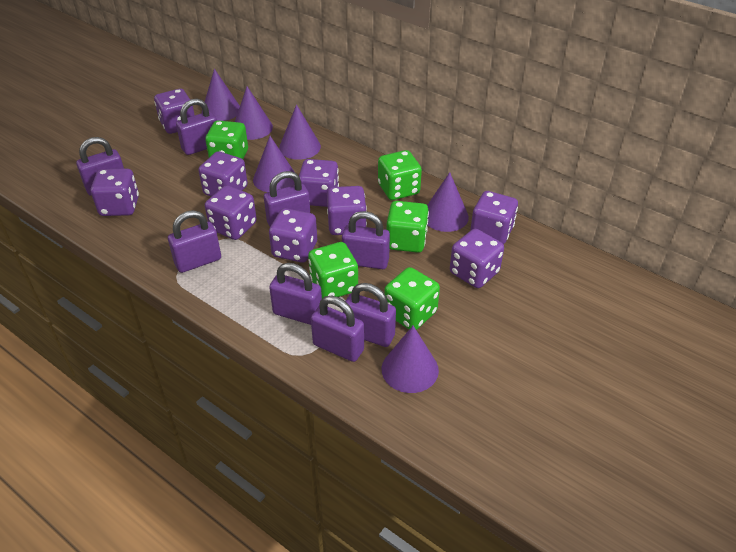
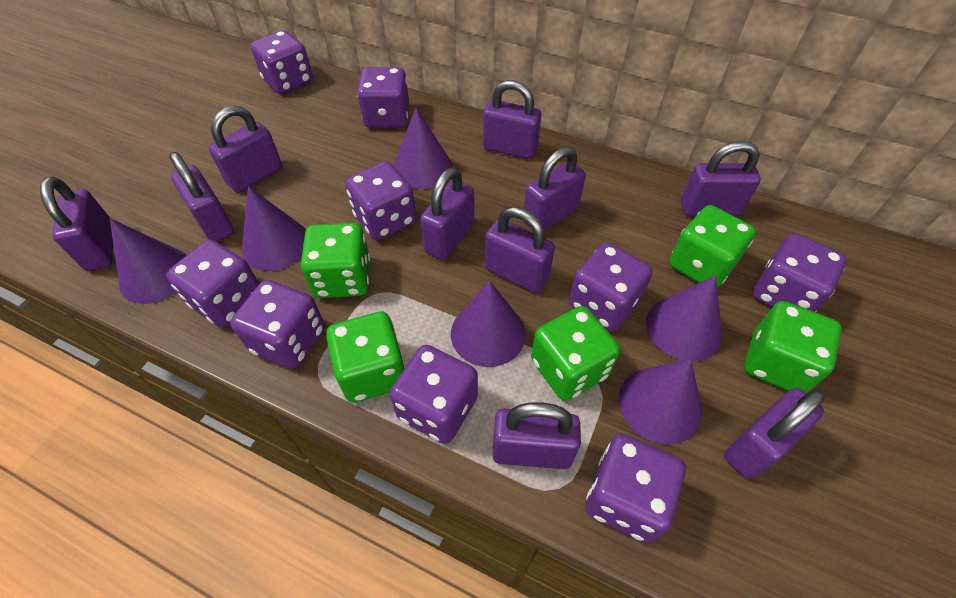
purple padlock: [76,137,124,196] [168,210,221,273] [176,99,217,155] [264,171,310,226] [269,263,322,325] [311,296,364,362] [342,211,390,269] [343,283,396,347] = 8 -> [40,176,114,271] [169,152,234,242] [208,106,282,193] [420,167,474,260] [483,80,541,159] [485,207,555,293] [492,402,581,469] [524,146,586,231] [681,141,761,216] [724,388,826,479] = 10

